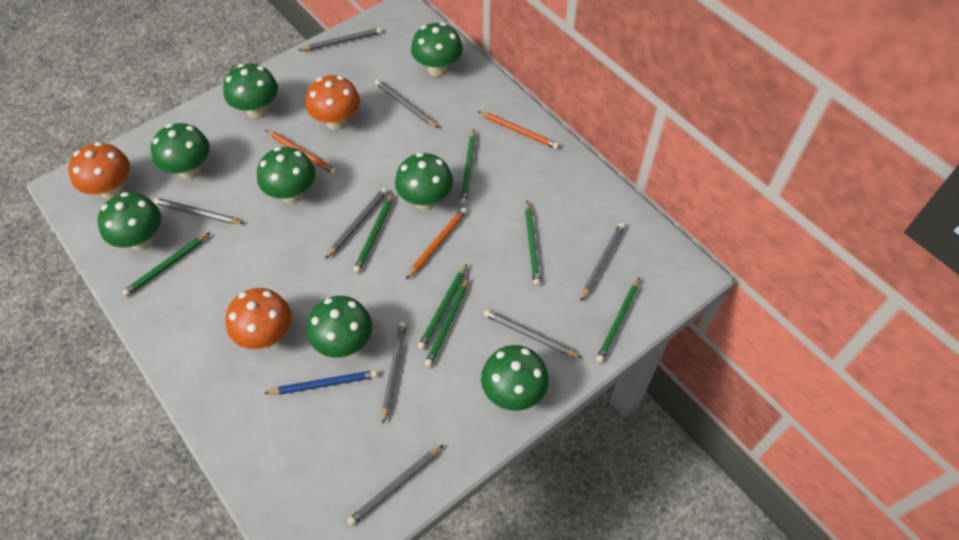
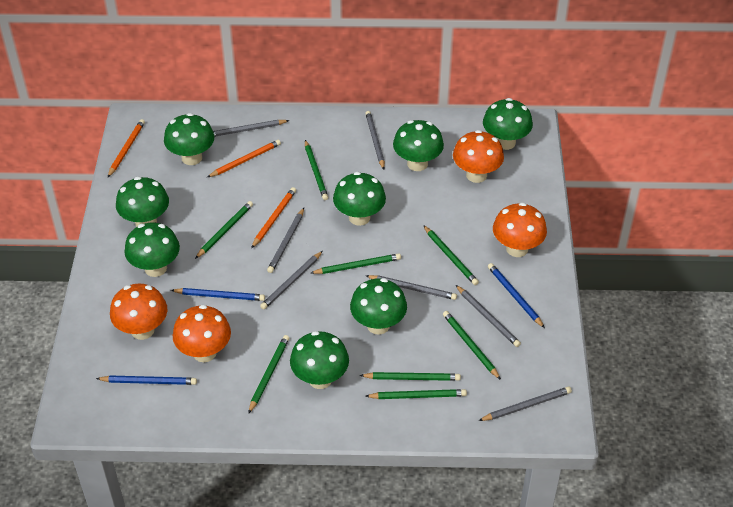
blue pencil: [265,370,377,394] = 1 -> [96,375,197,385] [171,288,265,301] [488,263,545,328] = 3
green pencil: [122,232,211,297] [353,192,394,273] [418,264,467,350] [425,277,469,367] [460,129,476,205] [525,200,540,286] [596,277,640,363] = 7 -> [195,201,253,259] [248,335,289,414] [305,140,328,200] [311,253,401,274] [360,372,461,381] [365,389,467,399] [423,225,479,285] [443,311,501,380] = 8
grey pencil: [153,198,244,224] [299,28,382,51] [325,188,387,259] [347,445,443,526] [375,79,438,128] [382,321,407,424] [484,309,582,358] [581,223,625,301] = 8 -> [213,120,290,137] [260,251,323,310] [267,208,304,273] [365,111,385,170] [366,275,457,300] [456,285,521,347] [478,386,572,421] = 7
orange mushroom: [68,142,130,199] [226,288,291,349] [306,75,360,131] = 3 -> [110,283,167,340] [173,305,231,362] [453,130,504,183] [493,202,547,257] = 4

